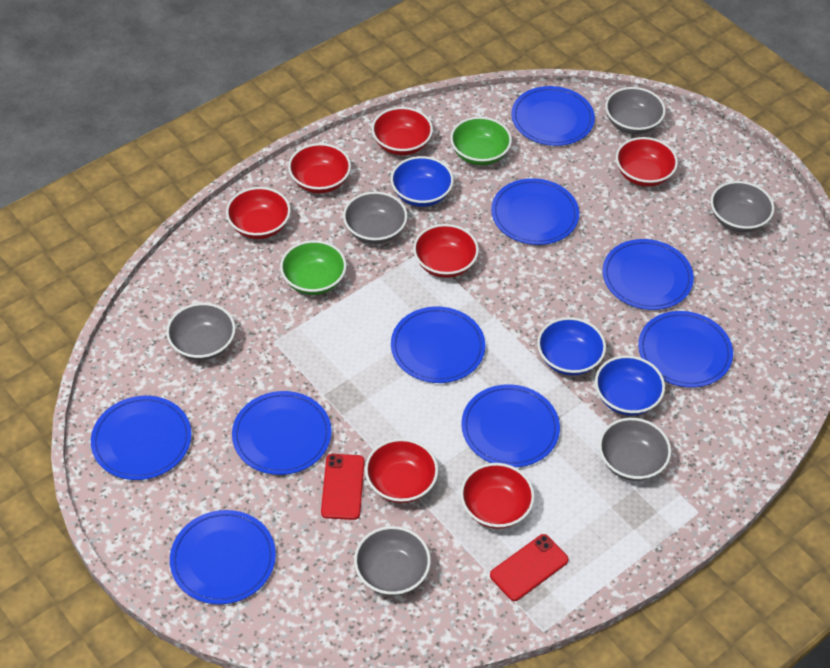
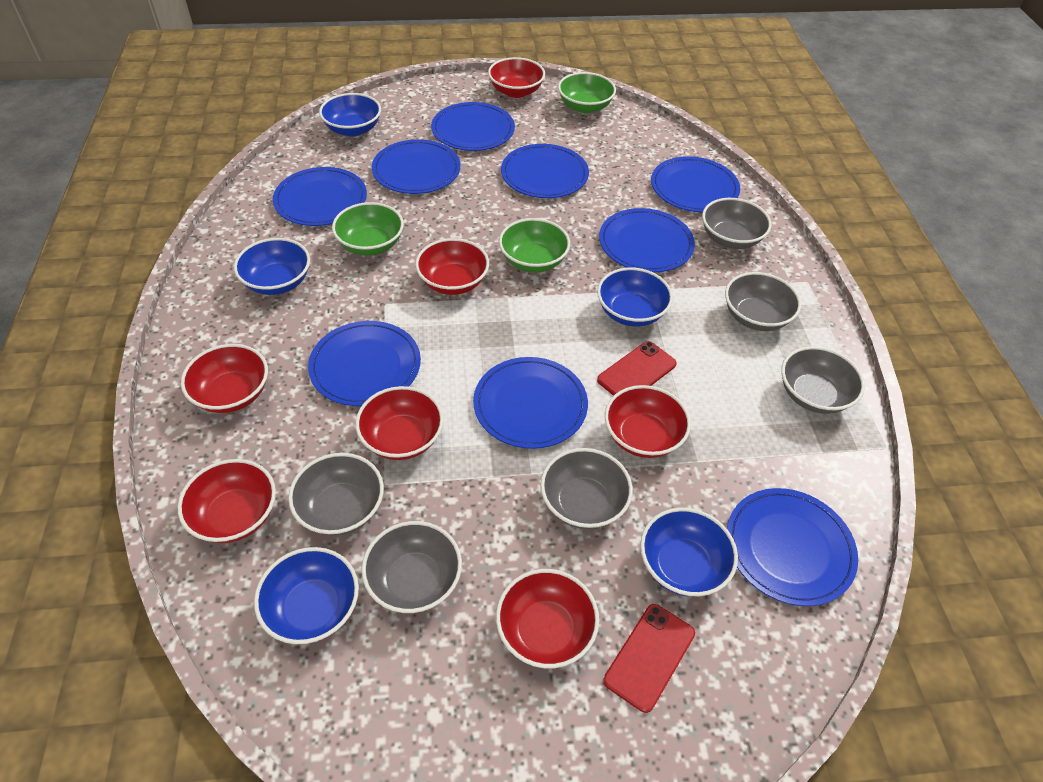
blue bowl: [391,156,454,207] [537,317,606,375] [595,355,665,415] = 3 -> [234,238,310,295] [254,547,359,644] [319,93,381,137] [597,267,673,327] [640,508,738,597] = 5
green bowl: [280,240,347,295] [450,117,512,165] = 2 -> [332,202,404,255] [499,218,570,272] [558,72,616,113] = 3

